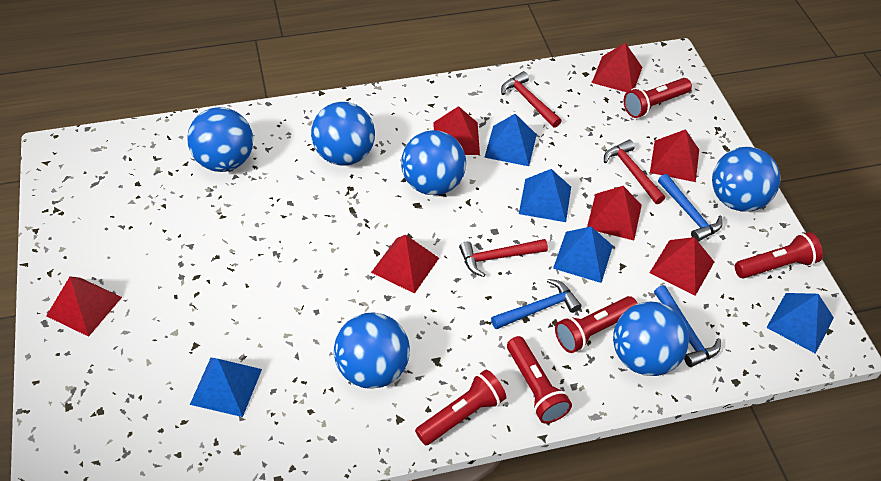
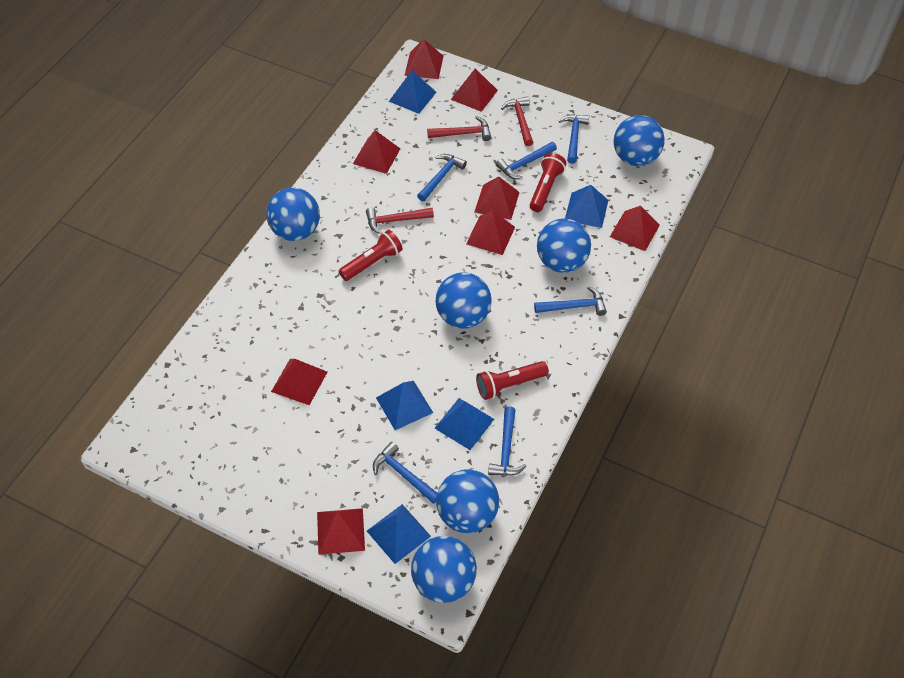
blue hammer: [491,279,582,329] [654,285,721,367] [658,174,723,242] = 3 -> [373,442,437,504] [417,154,467,201] [488,406,526,476] [496,142,557,179] [534,286,607,316] [559,114,589,164] = 6
red flashlight: [415,370,506,445] [507,336,572,423] [555,296,638,353] [624,78,692,118] [735,232,823,279] = 5 -> [339,230,403,281] [476,361,549,400] [530,153,566,212] = 3
red pyramid: [46,276,122,337] [371,235,439,294] [433,106,480,155] [587,186,642,240] [592,43,642,92] [650,129,699,182] [650,237,714,296] = 7 -> [271,359,327,405] [317,508,365,555] [353,130,400,174] [404,39,443,79] [451,68,498,112] [466,210,515,255] [474,176,520,220] [610,206,660,251] = 8

